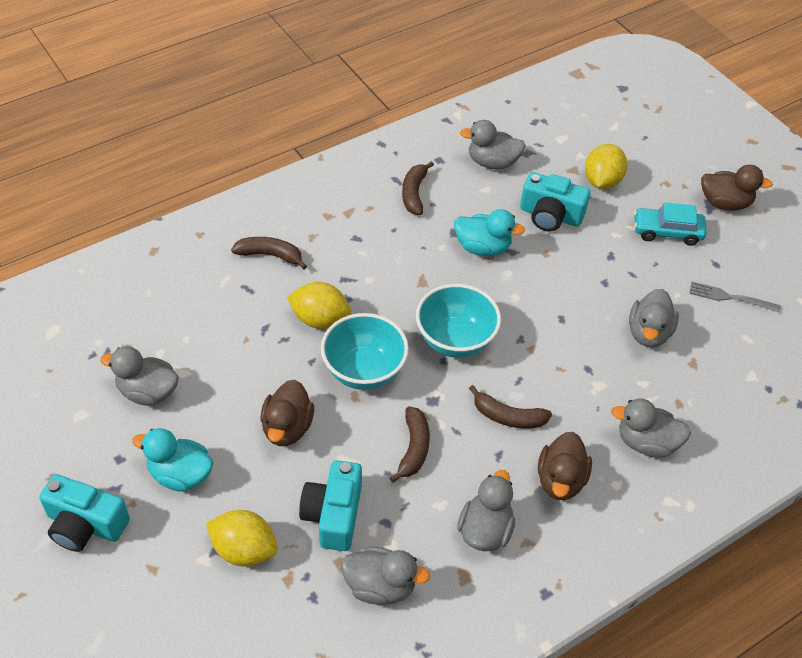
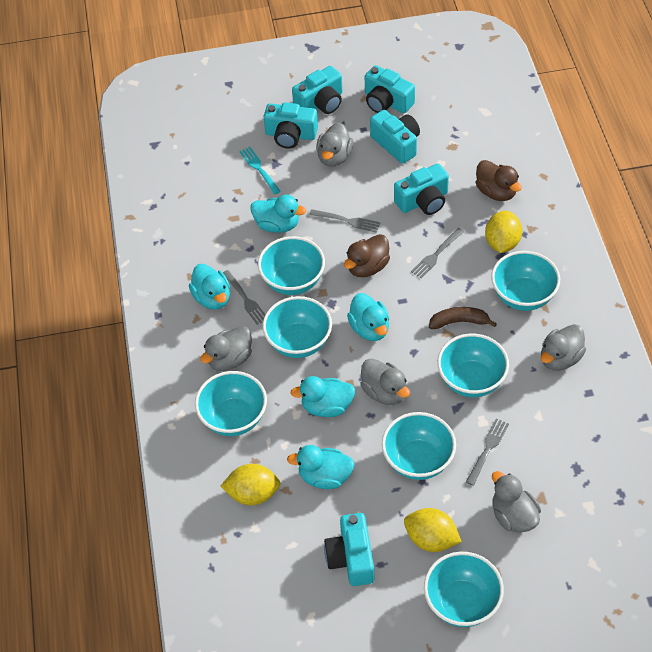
brown banana: [231,237,307,269] [390,406,430,483] [402,161,434,215] [469,385,552,429] = 4 -> [429,307,497,329] = 1
brown duck: [261,379,314,446] [538,432,592,500] [701,165,773,211] = 3 -> [344,234,390,277] [476,160,522,201] = 2
grey duck: [100,346,179,406] [341,547,430,605] [457,470,515,551] [460,120,526,169] [611,398,691,458] [629,289,679,347] = 6 -> [200,326,252,371] [316,122,353,167] [360,358,410,405] [492,471,541,532] [541,324,586,371] = 5
grey fork: [689,281,780,312] = 1 -> [223,270,266,325] [309,209,380,233] [411,228,464,278] [466,418,509,486] = 4
turquoise bowl: [321,313,409,390] [416,284,501,358] = 2 -> [195,371,267,436] [258,236,325,295] [263,296,332,358] [382,412,456,480] [424,552,504,627] [437,334,509,397] [491,251,560,311] = 7
turquoise camera: [39,474,130,552] [299,460,362,551] [520,172,590,231] = 3 -> [264,102,318,149] [292,66,342,114] [324,513,374,586] [365,65,415,113] [370,110,420,164] [394,164,449,215] = 6
turquoise car: [634,202,707,246] = 1 -> none = 0
turquoise duck: [132,428,213,492] [454,209,525,256] = 2 -> [189,264,230,310] [251,195,306,233] [287,445,355,489] [291,376,355,417] [347,293,389,341] = 5
turquoise fork: none = 0 -> [239,147,281,194] = 1

